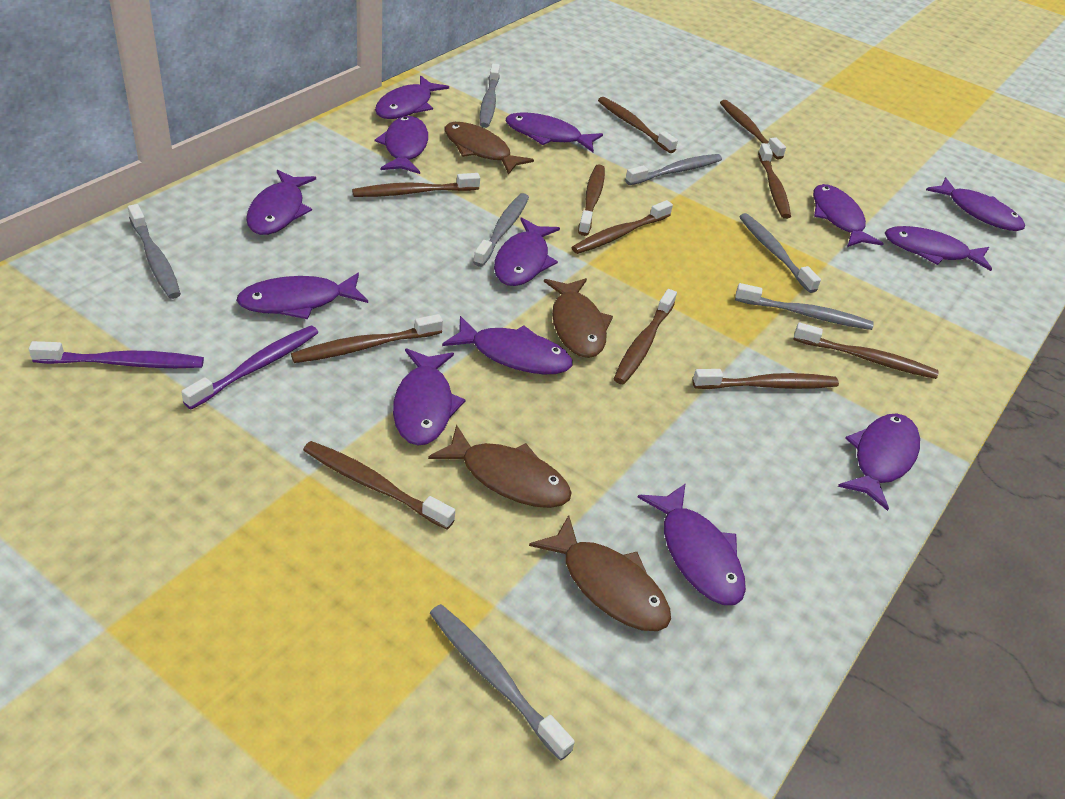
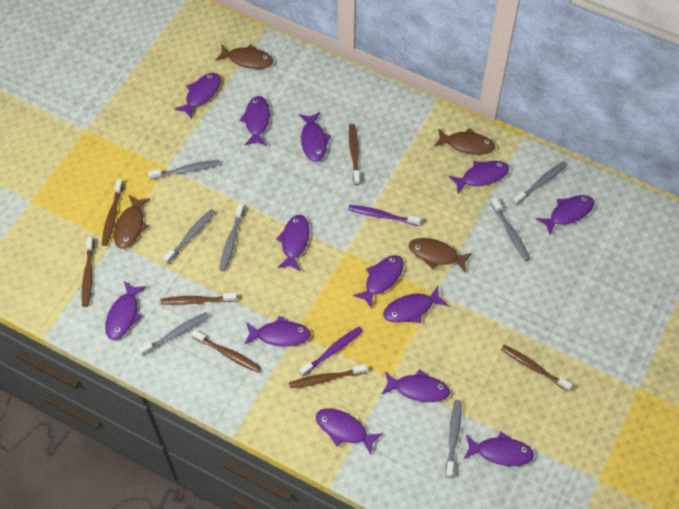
brown toothbrush: [291,314,443,363] [303,441,455,529] [352,173,480,197] [572,200,673,254] [578,164,605,236] [598,97,678,153] [614,289,677,384] [693,369,839,389] [720,100,786,159] [758,143,791,219] [794,322,939,379] = 11 -> [82,236,94,307] [101,179,124,246] [160,293,237,305] [191,330,261,372] [289,364,367,388] [349,124,360,185] [501,345,573,391] = 7

